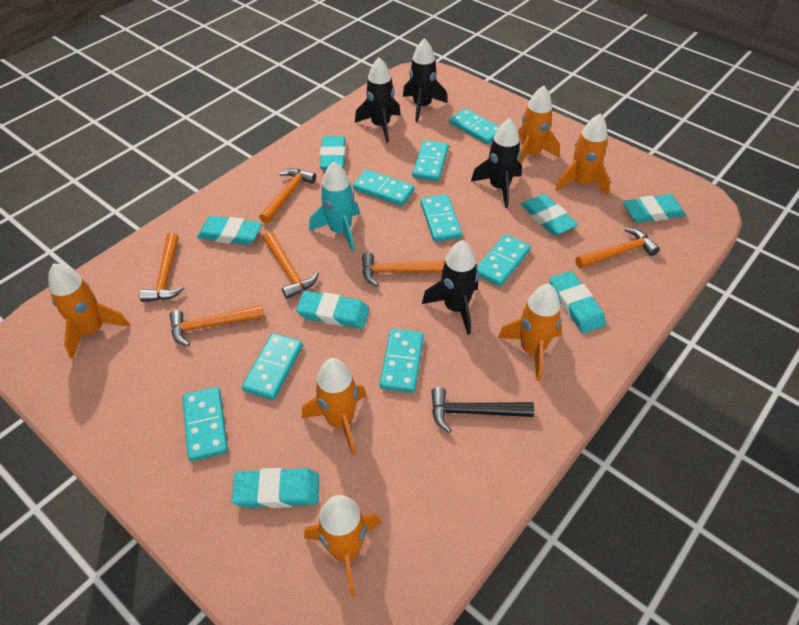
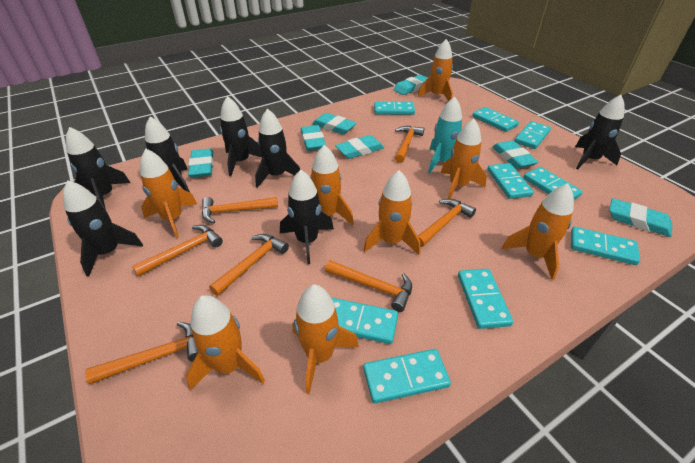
black hammer: [431,387,534,433] = 1 -> none = 0
black rocket: [355,57,401,143] [403,38,447,122] [422,240,479,335] [471,118,522,208] = 4 -> [63,180,143,277] [66,127,130,210] [145,116,190,192] [220,96,262,176] [255,109,300,188] [280,170,334,264] [575,95,625,170] = 7
orange hammer: [139,233,185,302] [170,305,264,347] [259,169,316,224] [263,232,319,299] [362,252,445,287] [576,228,660,268] = 6 -> [85,321,199,384] [132,225,223,277] [202,197,278,223] [209,234,289,296] [325,260,412,312] [395,126,424,163] [418,199,476,247] = 7
orange rocket: [48,263,130,359] [302,358,367,455] [304,495,381,597] [498,284,562,381] [518,85,560,164] [555,113,611,196] = 6 -> [140,149,197,238] [186,295,265,390] [293,285,359,394] [310,145,354,225] [363,170,420,255] [418,39,453,101] [441,118,487,199] [502,183,574,280] = 8
turquoise domino: [183,387,228,461] [242,333,303,400] [353,169,414,206] [380,329,424,393] [412,140,449,181] [421,195,462,242] [449,108,500,144] [477,234,531,287] = 8 -> [331,298,398,344] [363,349,451,403] [374,101,415,115] [458,269,513,329] [472,107,519,132] [487,163,534,199] [514,121,551,149] [523,167,583,199] [571,227,640,265] = 9

